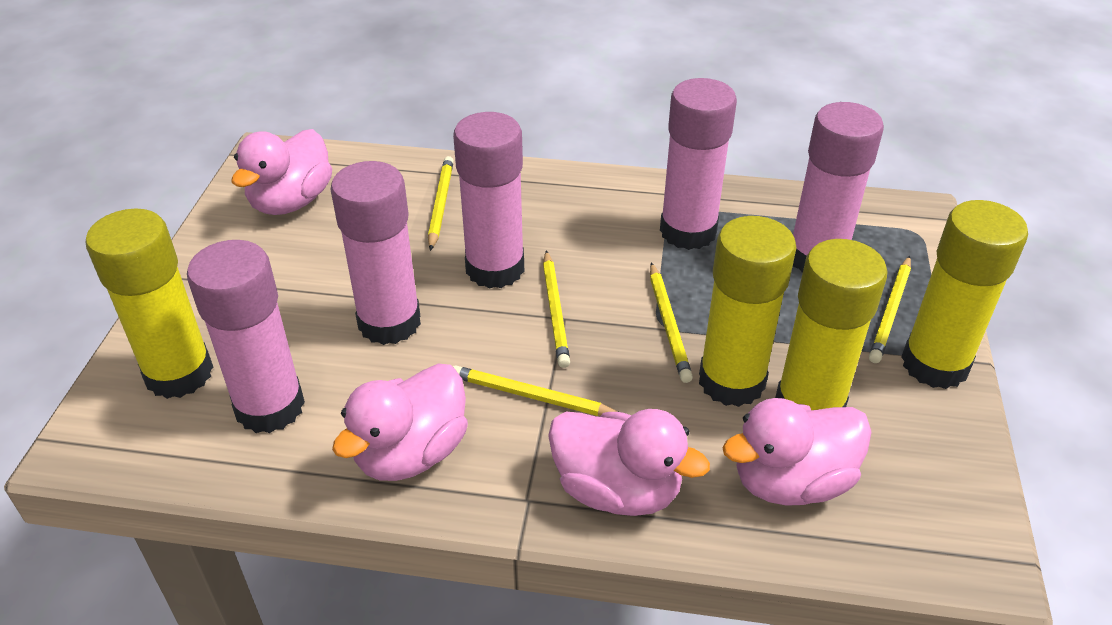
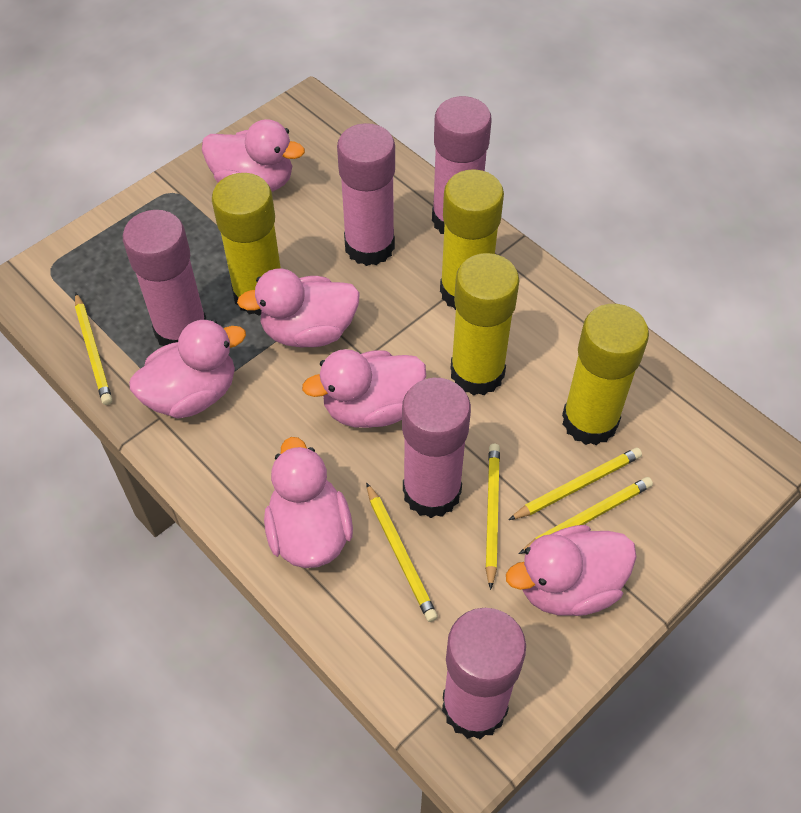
pink duck: [232,129,332,215] [332,364,468,481] [548,409,710,516] [722,398,872,506] = 4 -> [129,319,246,419] [202,119,305,192] [237,268,360,348] [264,437,353,568] [302,349,426,428] [506,525,637,616] = 6

